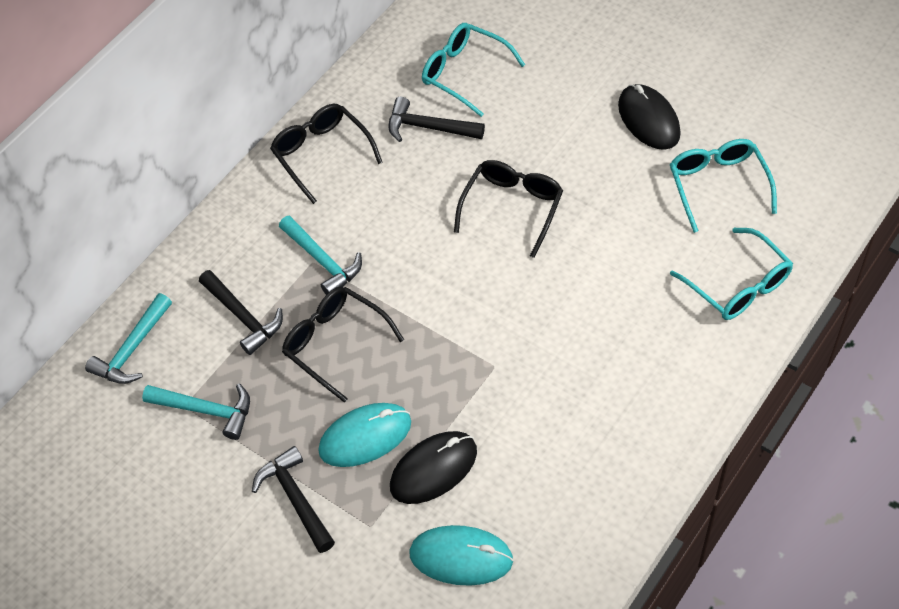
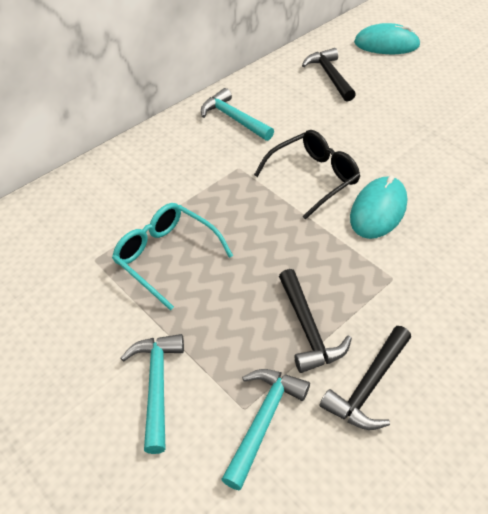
black glasses: [270,104,383,204] [282,286,404,402] [454,160,563,258] = 3 -> [254,130,360,220] = 1
black mouse: [390,431,477,504] [618,84,681,150] = 2 -> none = 0
turquoise glasses: [422,23,525,117] [670,139,777,233] [670,228,793,320] = 3 -> [112,203,233,311] = 1

